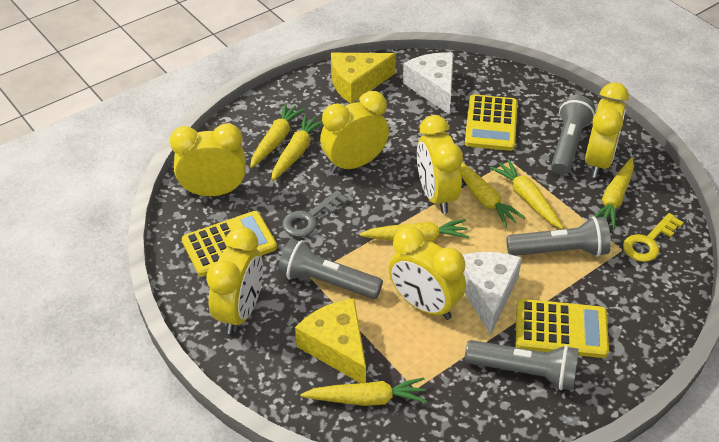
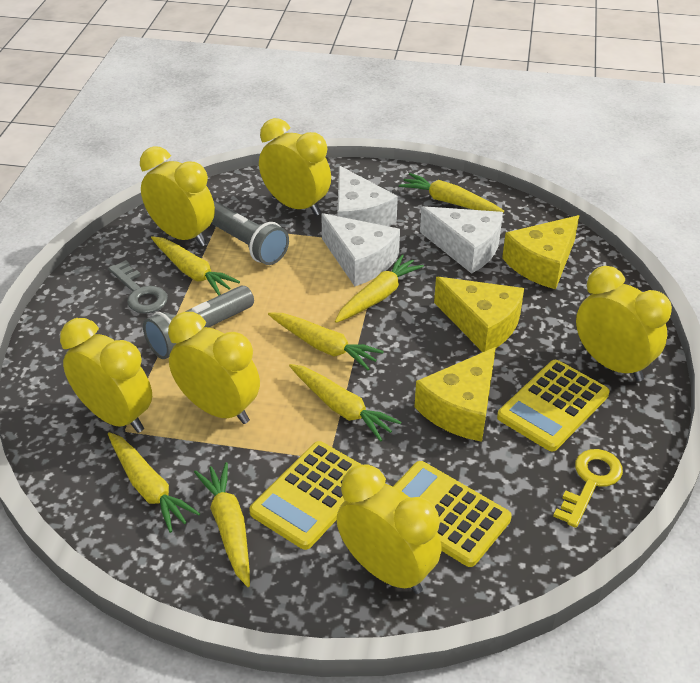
grey flashlight: [278,238,383,299] [465,340,579,391] [506,217,611,257] [551,95,595,175] = 4 -> [143,286,254,359] [211,200,289,265] = 2
white cheese: [403,52,454,114] [463,252,522,335] = 2 -> [321,213,400,286] [337,166,398,226] [420,206,503,274] = 3
yellow cheese: [295,298,366,383] [331,53,396,104] = 2 -> [415,347,496,442] [434,277,524,352] [502,215,580,289] = 3

